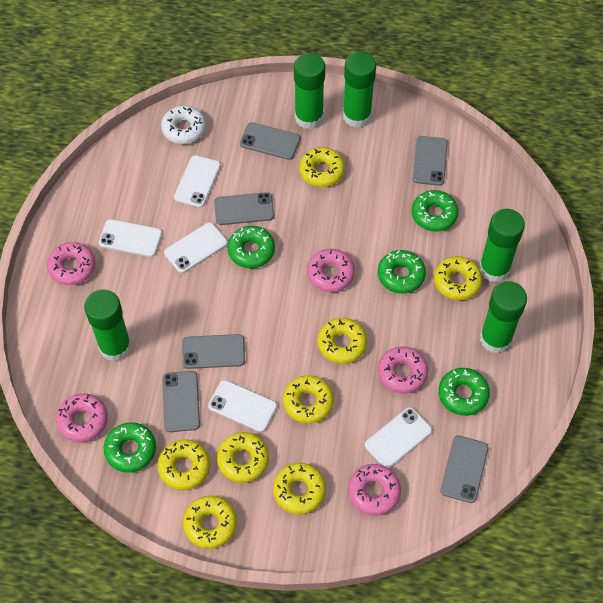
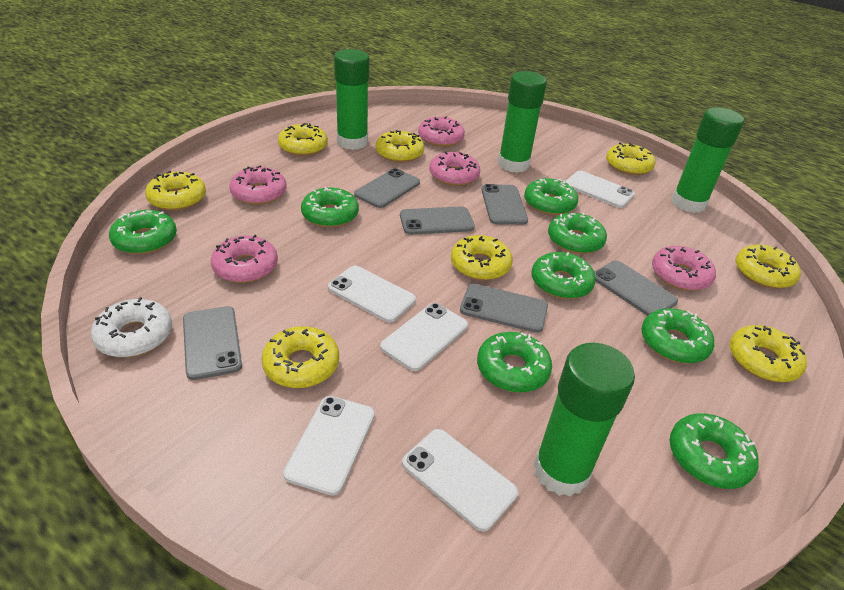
green donut: [104,422,156,473] [227,226,275,268] [378,250,426,294] [412,190,459,232] [439,368,490,416] = 5 -> [109,209,177,254] [301,187,359,227] [477,332,552,393] [524,178,578,215] [531,252,596,299] [548,212,607,254] [641,308,714,363] [670,413,759,489] = 8
green glue stick: [84,289,132,362] [294,53,325,129] [343,52,376,128] [479,209,525,283] [480,281,527,354] = 5 -> [334,49,369,150] [498,71,547,173] [534,343,635,496] [672,107,744,213] = 4

